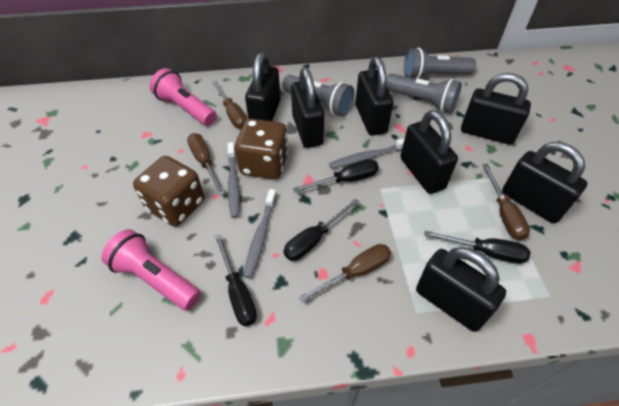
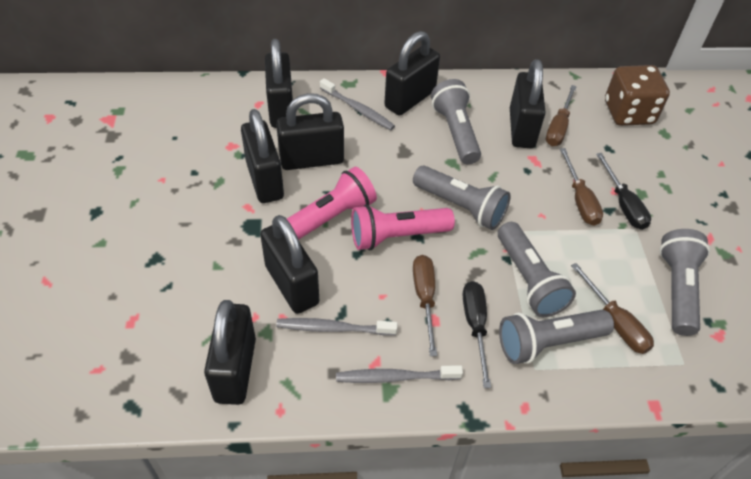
black screwdriver: [215,234,257,326] [284,198,359,261] [293,159,379,192] [424,231,530,264] = 4 -> [463,281,491,388] [596,153,651,230] = 2
brown dice: [133,156,204,227] [235,119,288,179] = 2 -> [605,65,670,126] = 1
grey flashlight: [282,75,354,116] [386,74,462,113] [404,48,476,79] = 3 -> [413,166,511,230] [431,79,481,164] [498,222,576,317] [499,310,614,364] [659,229,710,336] = 5

